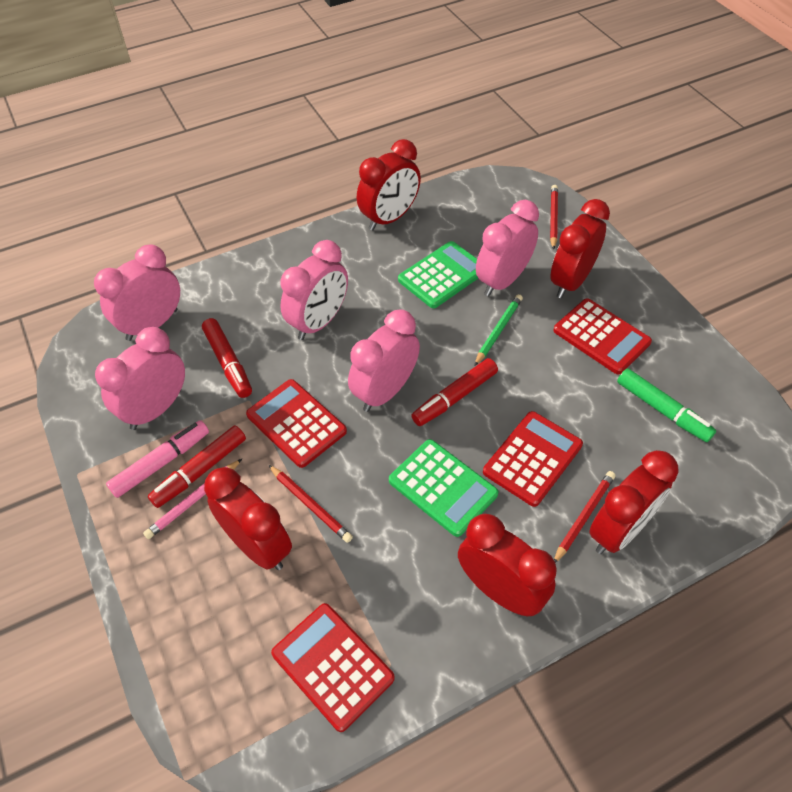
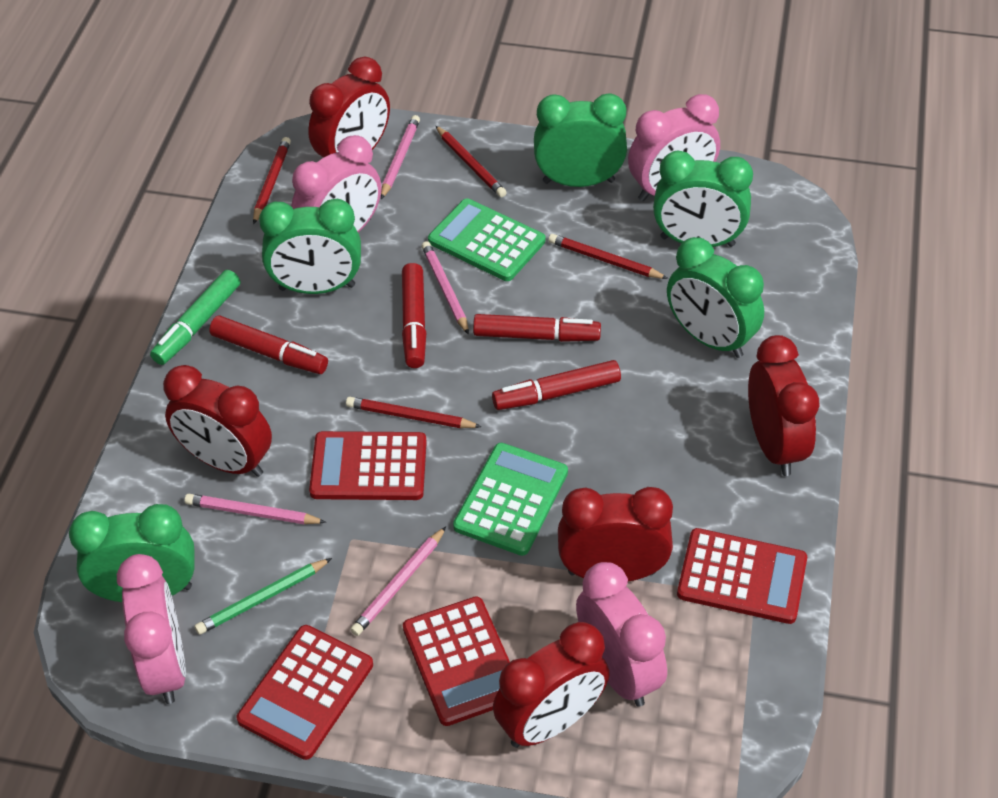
green clock: none = 0 -> [69,504,194,602] [259,199,361,294] [534,93,627,187] [653,150,753,247] [667,237,764,358] = 5
pink clock: [94,244,180,341] [95,327,185,430] [280,240,348,340] [348,309,420,412] [476,200,539,296] = 5 -> [117,554,186,704] [291,135,381,232] [576,562,667,707] [628,94,720,201] = 4
pink marker: [106,420,209,498] = 1 -> none = 0
pink pencil: [143,459,242,539] = 1 -> [185,494,326,524] [350,527,446,636] [381,115,420,199] [421,241,469,335] = 4
red marker: [148,425,246,508] [202,318,252,398] [411,358,498,426] = 3 -> [209,315,328,374] [402,263,426,368] [473,314,601,342] [492,360,621,410] = 4
red pencil: [269,465,353,543] [550,185,558,250] [554,471,615,563] = 3 -> [253,137,291,225] [346,397,482,428] [435,125,507,197] [548,234,668,279] = 4

